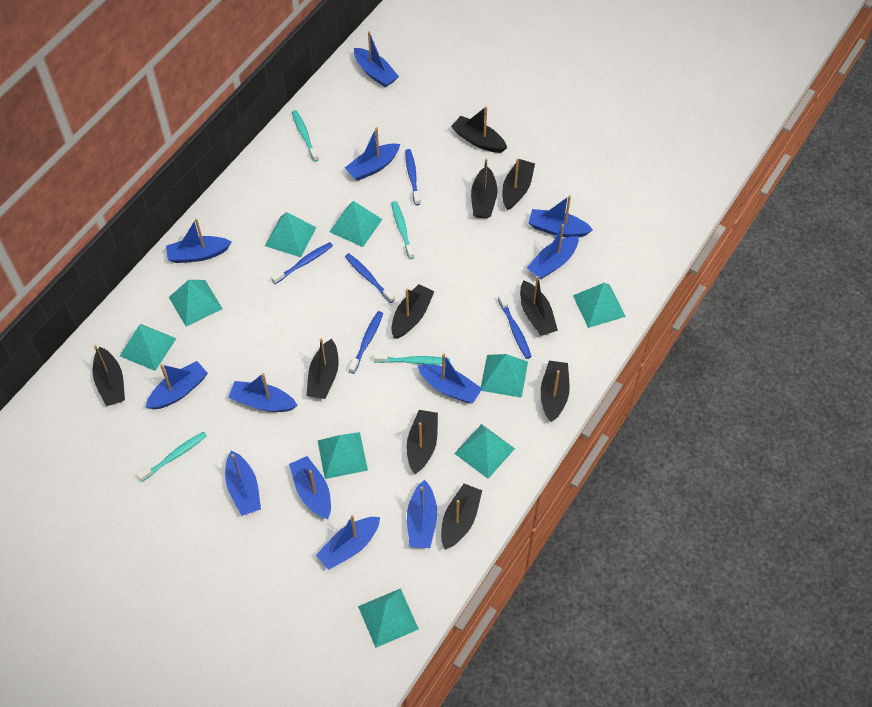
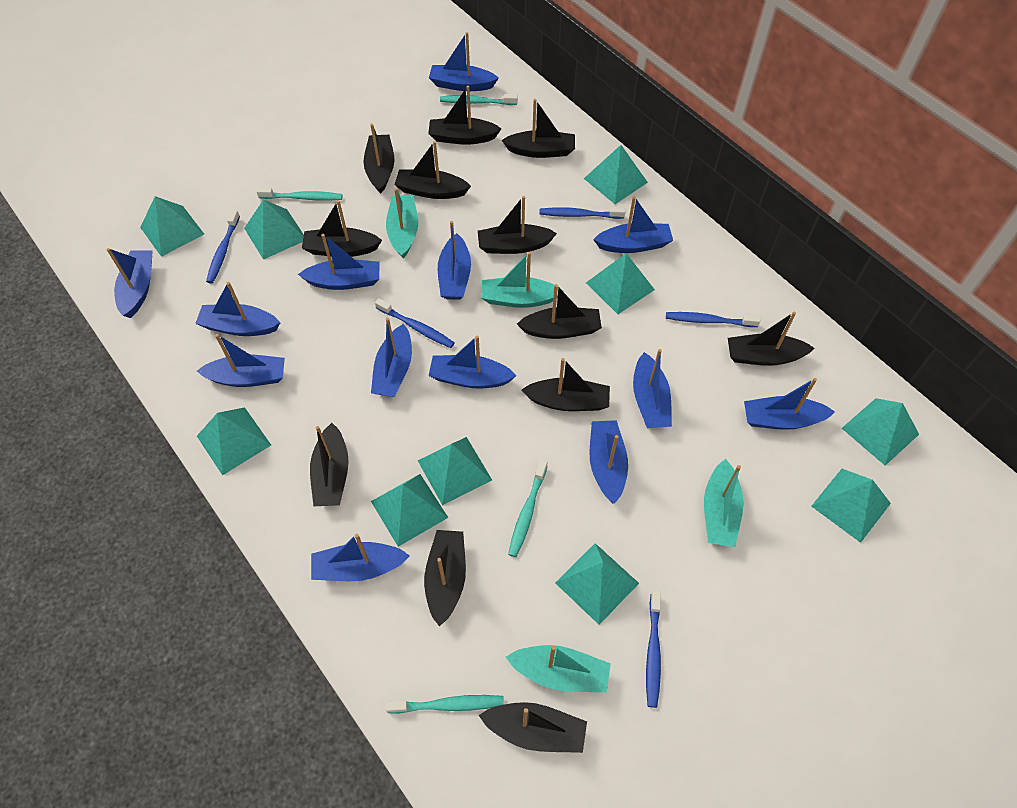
black boat: [93,345,125,406] [307,338,339,399] [391,284,435,339] [406,410,438,474] [441,484,482,550] [451,106,507,153] [471,158,497,218] [502,158,535,210] [520,276,558,336] [540,361,570,422] = 10 -> [302,200,382,257] [310,423,349,506] [364,123,394,194] [394,141,471,199] [424,530,466,627] [428,86,502,145] [478,196,557,254] [479,702,587,753] [502,99,575,158] [517,284,602,339] [522,358,610,411] [728,312,815,366] = 12
blue boat: [146,361,208,409] [166,218,232,263] [225,451,261,516] [229,373,298,412] [289,456,331,519] [316,515,380,570] [345,127,400,181] [354,31,399,88] [407,480,437,548] [418,353,482,404] [527,224,579,280] [528,195,593,237] = 12 -> [106,248,152,318] [195,282,280,336] [197,334,285,387] [298,234,379,290] [311,534,410,581] [371,318,412,397] [429,32,499,91] [429,336,517,389] [438,221,471,300] [589,420,628,504] [593,196,673,253] [633,349,672,428] [744,378,835,430] = 13
turquoise boat: none = 0 -> [386,188,418,259] [481,252,564,308] [506,645,611,693] [704,459,743,547] = 4
turquoise pyramid: [120,324,177,371] [169,280,223,327] [265,212,316,257] [318,432,368,479] [329,201,382,247] [358,588,419,648] [454,424,515,479] [481,354,528,398] [573,283,626,328] = 9 -> [140,196,204,257] [197,407,271,475] [244,199,304,260] [371,474,448,547] [418,437,492,505] [555,543,639,625] [584,145,648,204] [586,253,655,314] [811,469,891,543] [842,398,919,466] = 10

